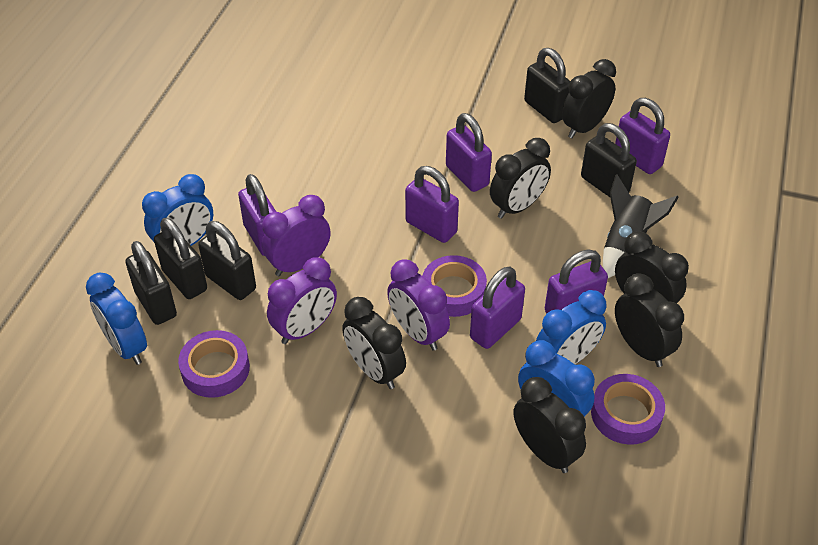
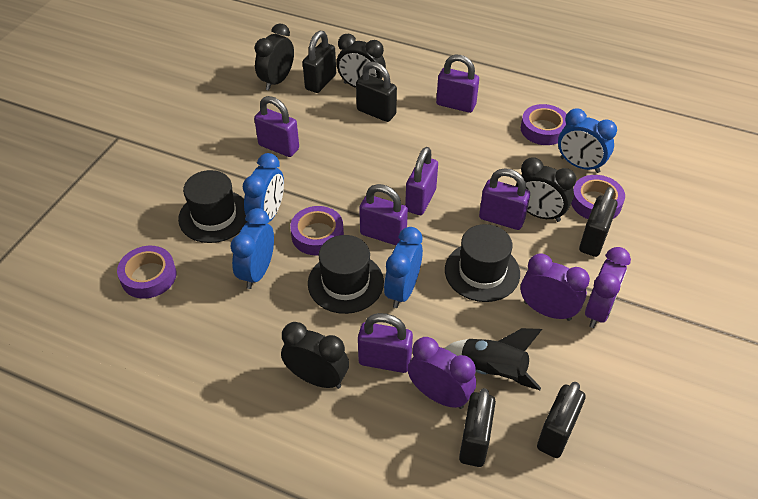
black clock: [342,297,406,389] [490,138,551,219] [514,377,586,473] [562,59,616,138] [615,232,689,304] [615,273,684,367] = 6 -> [255,23,294,90] [281,322,349,389] [337,34,386,88] [516,157,576,222] = 4
black hat: none = 0 -> [178,170,247,243] [308,235,384,314] [445,224,520,302] = 3
purple tape: [178,330,250,398] [423,255,487,317] [591,374,665,445] = 3 -> [117,246,176,299] [290,206,344,255] [521,104,567,145] [571,175,625,219] = 4

